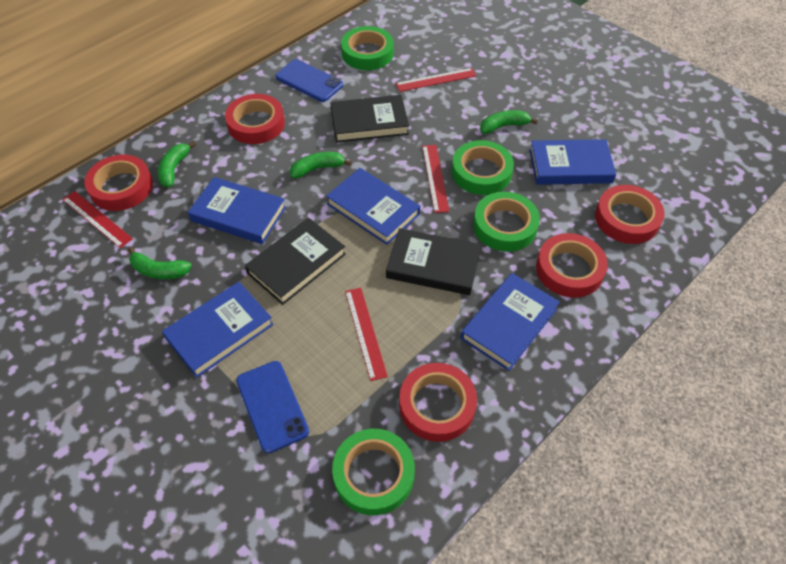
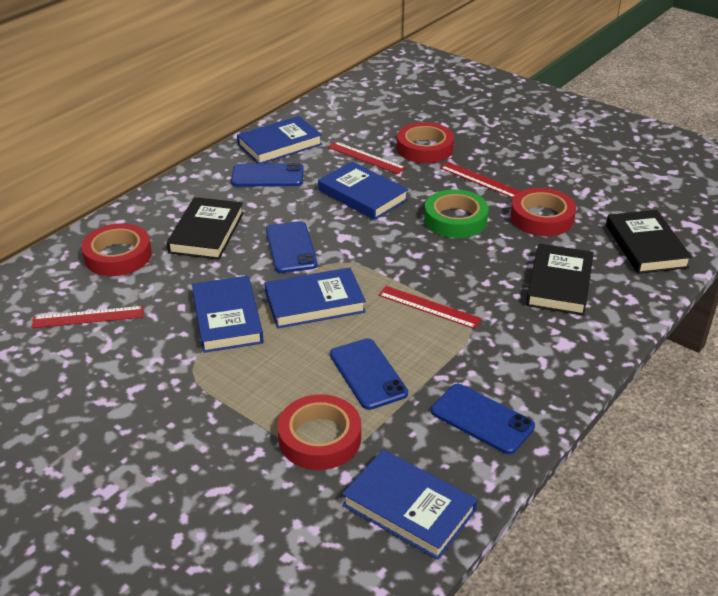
blue phone: [236,361,309,453] [275,59,343,102] = 2 -> [231,163,303,187] [266,221,317,273] [330,338,408,410] [431,384,535,454] = 4
green banana: [128,247,192,279] [158,141,196,187] [290,152,352,179] [480,110,538,134] = 4 -> none = 0
green tape: [332,429,415,515] [341,26,394,70] [452,140,514,195] [473,192,540,252] = 4 -> [424,189,489,238] = 1
red tape: [84,155,153,211] [225,94,285,144] [399,363,477,442] [536,233,608,298] [595,185,665,244] = 5 -> [81,223,152,276] [278,394,361,470] [397,122,454,163] [511,188,576,236] = 4

